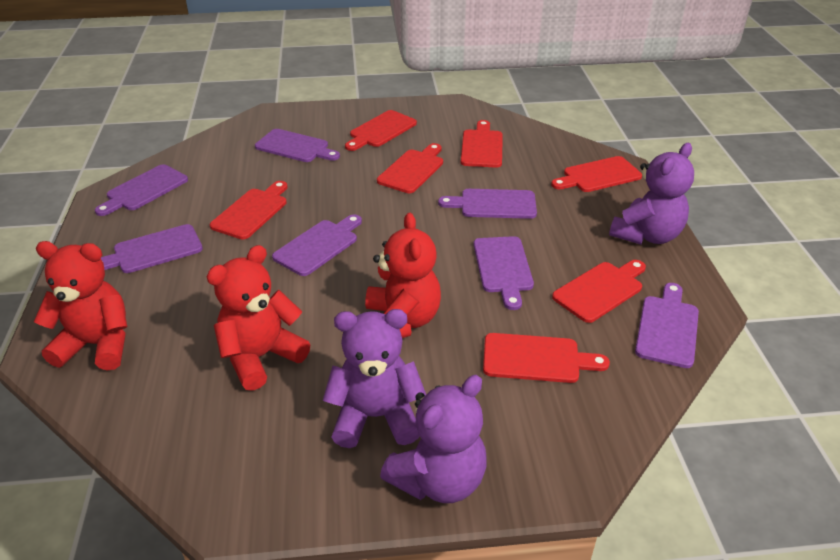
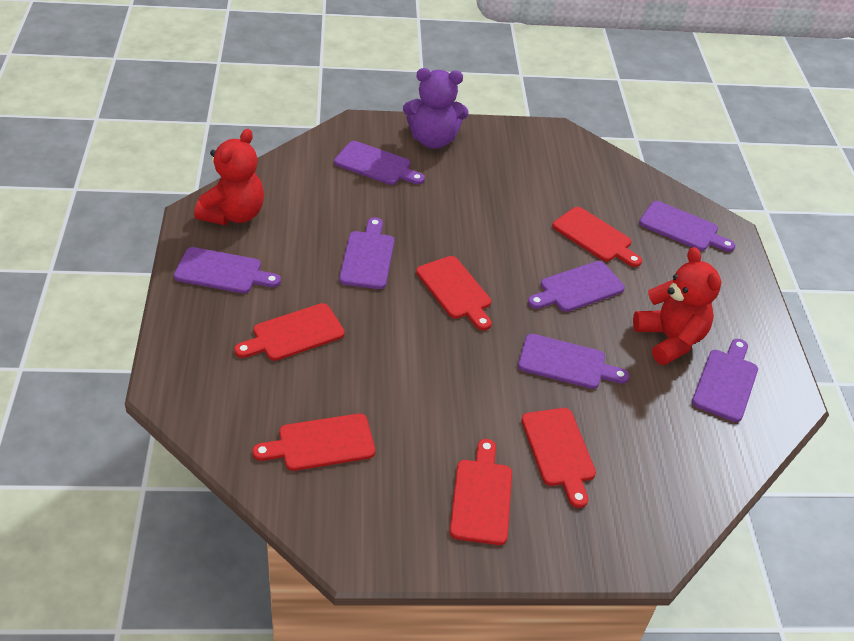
purple teddy bear: [323,309,426,448] [380,375,487,503] [609,143,694,245] = 3 -> [403,68,469,149] = 1
red cutting board: [210,181,288,240] [345,110,417,151] [377,143,443,193] [461,120,503,168] [483,333,610,383] [551,156,642,192] [552,260,646,323] = 7 -> [234,303,345,361] [252,414,375,471] [416,256,492,330] [450,439,512,545] [522,408,596,508] [552,207,642,267] = 6
red teddy bear: [34,241,127,370] [207,245,310,391] [365,213,441,338] = 3 -> [194,129,264,225] [633,247,721,365] = 2

